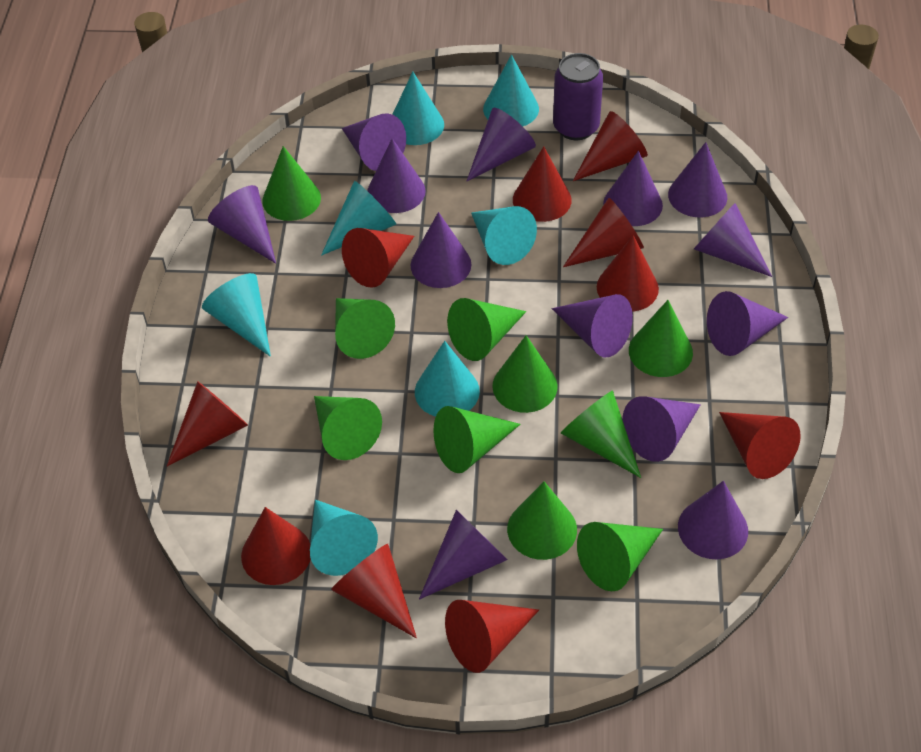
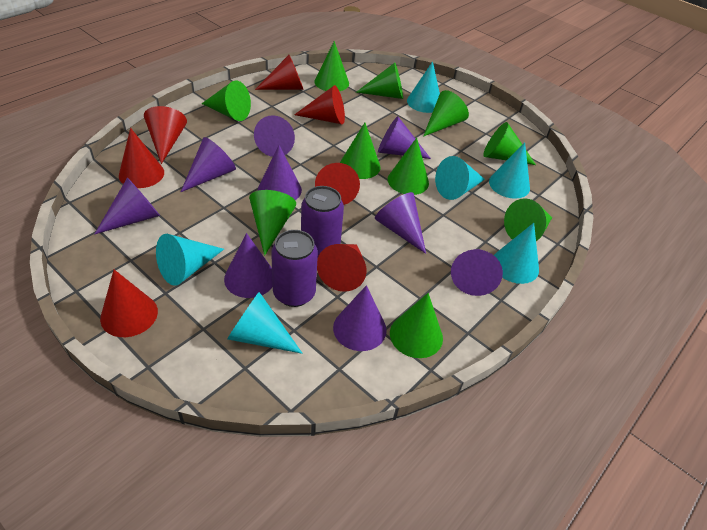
purple can: [553,53,603,140] = 1 -> [271,230,318,307] [301,186,344,256] = 2
purple cone: [208,185,276,264] [342,113,406,171] [367,138,426,213] [411,212,471,288] [419,510,507,600] [467,108,536,181] [552,294,633,357] [603,151,663,226] [622,396,701,462] [668,142,727,217] [678,481,748,559] [694,203,772,277] [707,291,788,356] = 13 -> [94,178,160,235] [181,137,236,192] [224,233,273,298] [254,115,295,157] [258,145,302,200] [333,285,387,351] [375,192,426,254] [378,116,431,159] [451,249,503,296] = 9
red cone: [167,381,248,466] [241,507,311,585] [331,544,417,639] [342,228,414,288] [445,600,539,673] [513,146,571,222] [563,198,644,267] [573,111,648,181] [597,235,659,312] [719,412,801,479] = 10 -> [100,270,158,337] [119,128,164,188] [144,106,187,164] [255,55,304,90] [294,85,345,125] [315,163,360,205] [317,244,366,292] = 7
turquoise cone: [202,273,271,357] [310,500,378,576] [321,181,396,256] [392,72,444,145] [415,341,480,417] [471,206,537,265] [483,54,539,126] = 7 -> [156,234,224,286] [227,292,303,354] [407,61,440,113] [435,156,485,200] [489,142,530,199] [494,223,539,284] = 6

